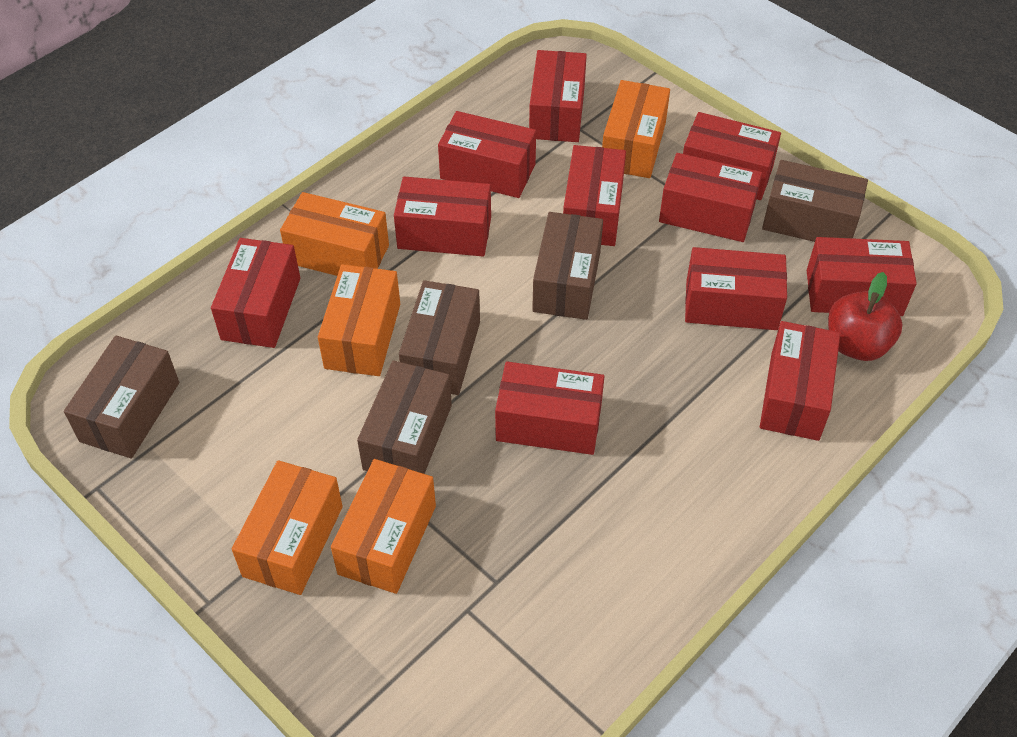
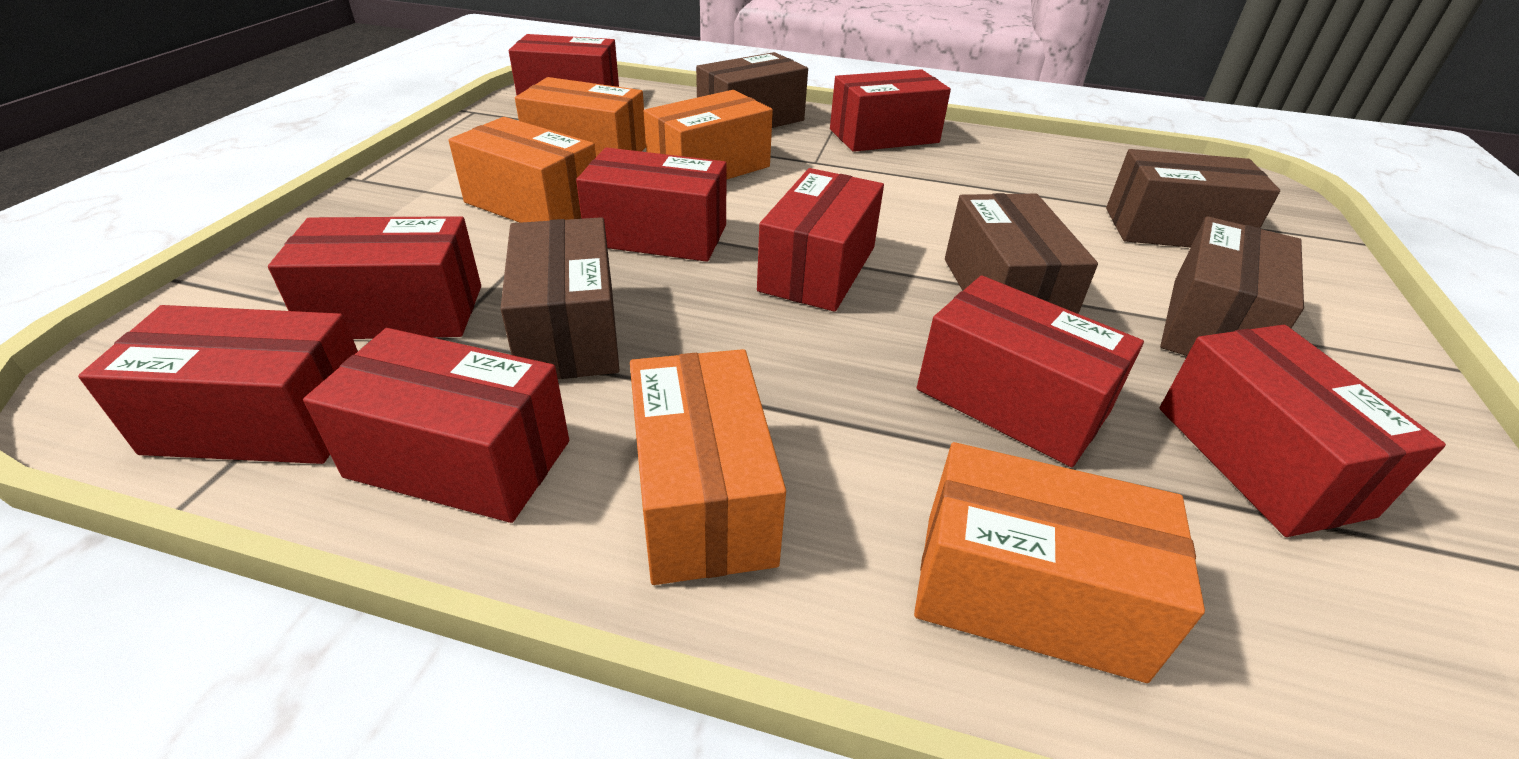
red apple: [828,272,903,361] = 1 -> none = 0
red box: [211,238,300,348] [394,177,491,257] [438,111,536,198] [495,362,605,455] [529,50,587,142] [563,145,626,246] [659,153,762,242] [683,112,781,200] [685,247,787,330] [760,321,840,441] [807,237,917,316] = 11 -> [78,305,358,464] [268,216,481,339] [303,328,569,523] [509,34,619,95] [576,147,727,262] [757,168,884,312] [830,69,951,152] [917,275,1144,467] [1159,325,1446,537] = 9

